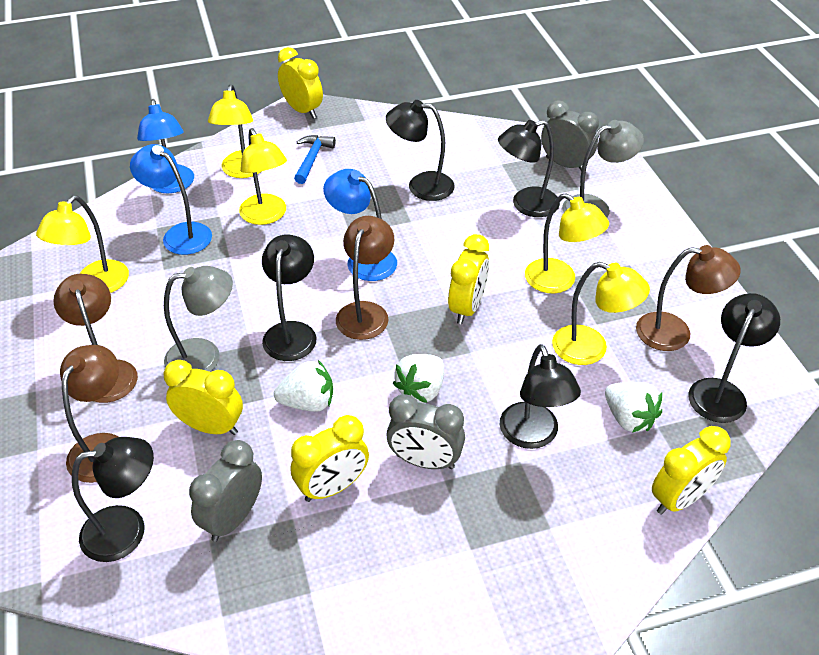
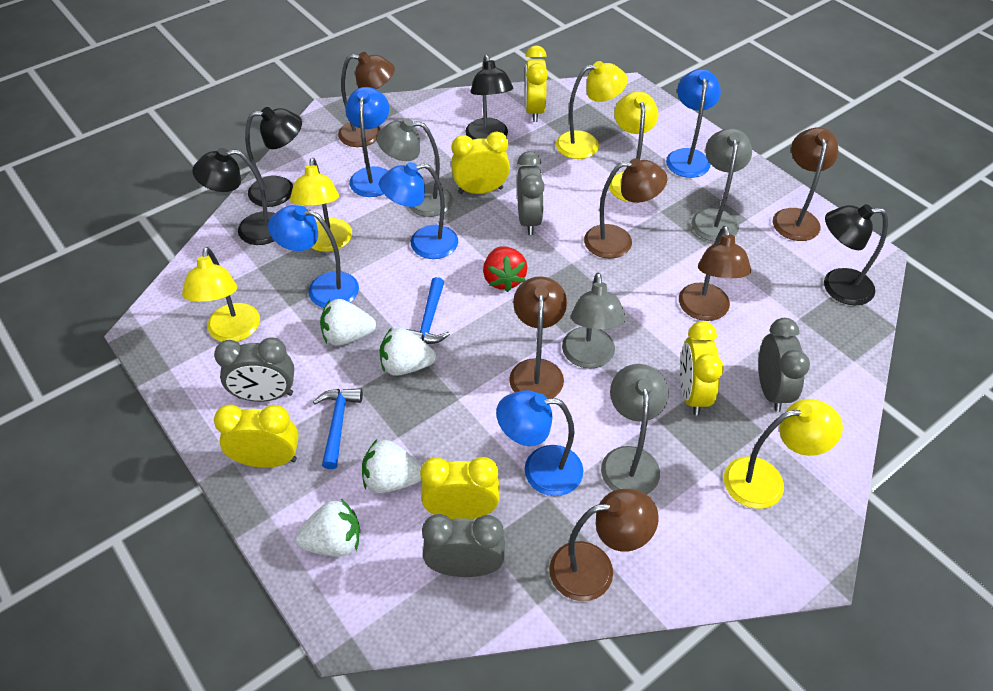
black lamp: [72,437,154,562] [262,234,317,361] [386,100,455,201] [498,120,560,217] [500,344,581,449] [688,293,780,423] = 6 -> [192,148,275,245] [245,107,302,207] [465,55,513,140] [824,204,888,305] = 4
blue hammer: [294,135,336,184] = 1 -> [313,388,363,469] [407,277,450,344] = 2
blue lamp: [130,144,212,255] [137,99,194,193] [323,169,397,281] = 3 -> [268,205,359,308] [345,87,389,197] [379,162,458,259] [496,390,583,496] [666,69,721,178] = 5
brown lamp: [53,274,138,403] [60,345,119,483] [336,216,394,340] [636,245,741,351] = 4 -> [338,52,395,147] [509,276,567,399] [549,489,659,601] [584,158,667,259] [679,226,751,321] [773,128,839,241] = 6
grey clock: [189,440,262,542] [386,394,465,469] [541,100,599,171] = 3 -> [214,338,294,402] [422,514,505,577] [517,151,545,235] [758,318,810,412] = 4
grey lamp: [164,266,233,372] [562,120,644,218] = 2 -> [376,118,453,217] [562,273,626,369] [601,364,669,495] [691,128,752,242] = 4
red strawberry: none = 0 -> [483,246,528,292] = 1
white strawberry: [274,360,333,412] [393,354,444,403] [605,382,662,432] = 3 -> [295,499,360,557] [320,299,376,346] [362,439,422,493] [380,327,436,376] = 4

